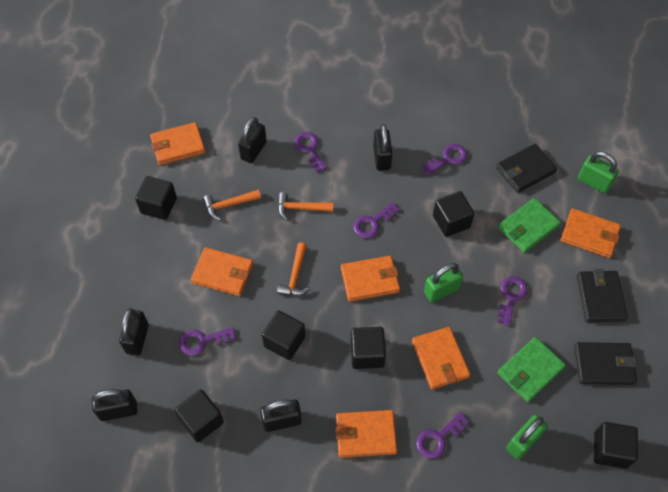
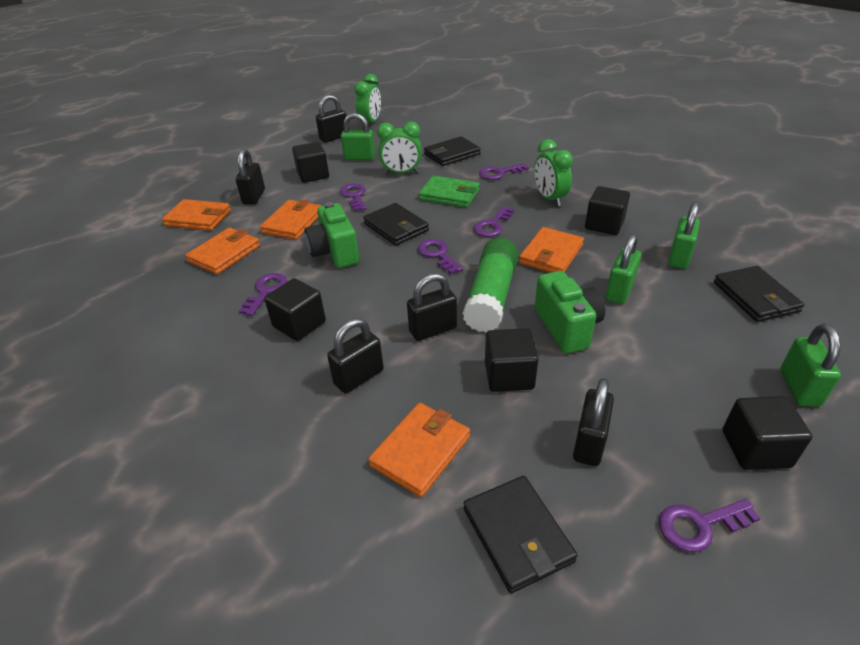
black cube: [135,176,177,220] [174,389,224,443] [262,310,306,360] [351,327,386,369] [433,191,474,237] [594,422,638,469] = 6 -> [264,278,326,341] [292,142,329,183] [485,328,539,392] [585,186,630,235] [722,396,813,470] = 5
black wallet: [496,144,557,193] [574,342,637,385] [577,269,628,322] = 3 -> [363,203,429,245] [424,136,481,166] [464,476,578,593] [714,266,805,322] = 4
green camera: none = 0 -> [304,202,359,268] [535,271,605,354] = 2
green clock: none = 0 -> [355,74,381,123] [377,122,422,174] [534,139,573,206] = 3
green glue stick: none = 0 -> [463,238,518,332] = 1
green padlock: [424,263,463,303] [506,415,548,460] [578,151,619,193] = 3 -> [341,113,375,160] [606,234,641,304] [668,202,700,269] [781,324,841,407] = 4
green wallet: [497,337,566,402] [498,198,561,253] = 2 -> [419,176,480,208] = 1
orange hammer: [203,190,261,221] [277,242,310,296] [278,192,333,221] = 3 -> none = 0
orange wallet: [150,122,206,165] [191,247,253,296] [335,410,397,458] [341,256,400,302] [412,327,470,390] [561,208,621,258] = 6 -> [162,199,231,231] [185,228,260,274] [260,199,322,240] [368,403,470,497] [519,227,584,273] = 5

